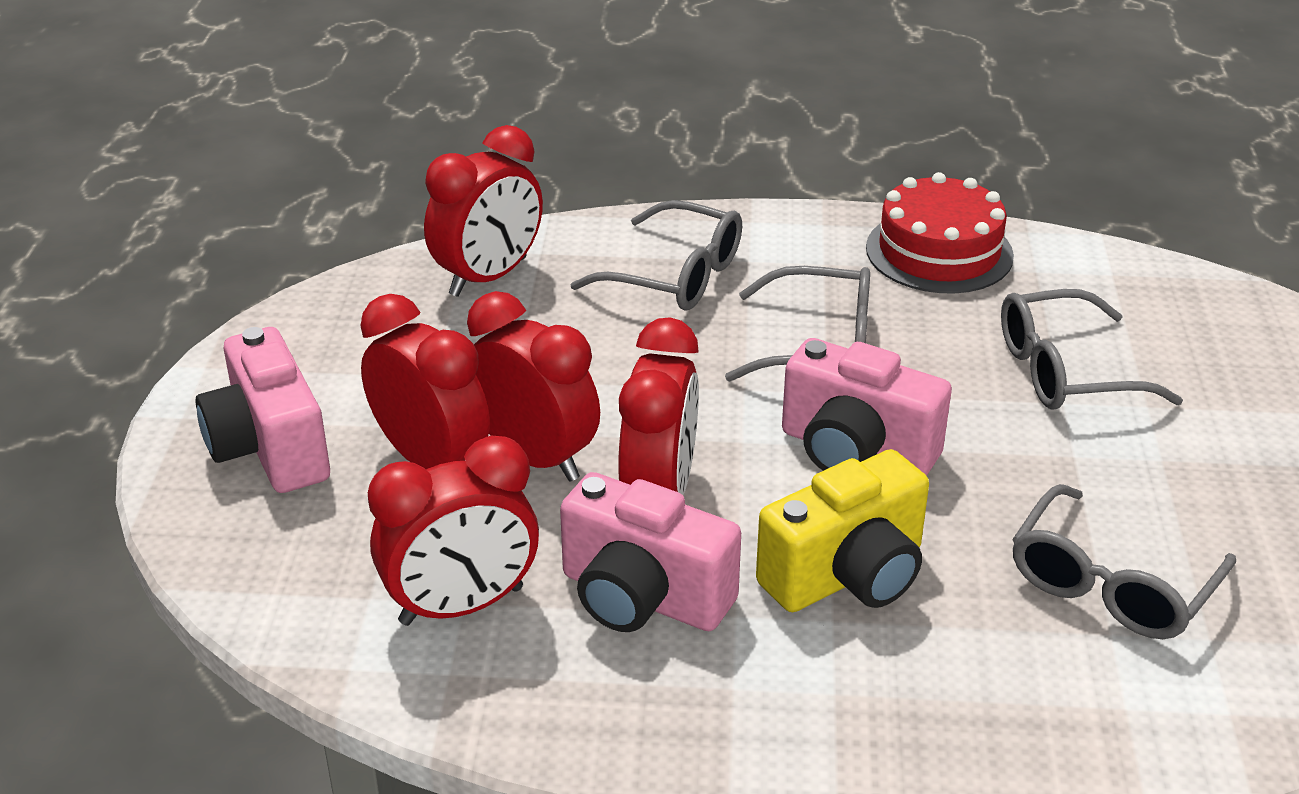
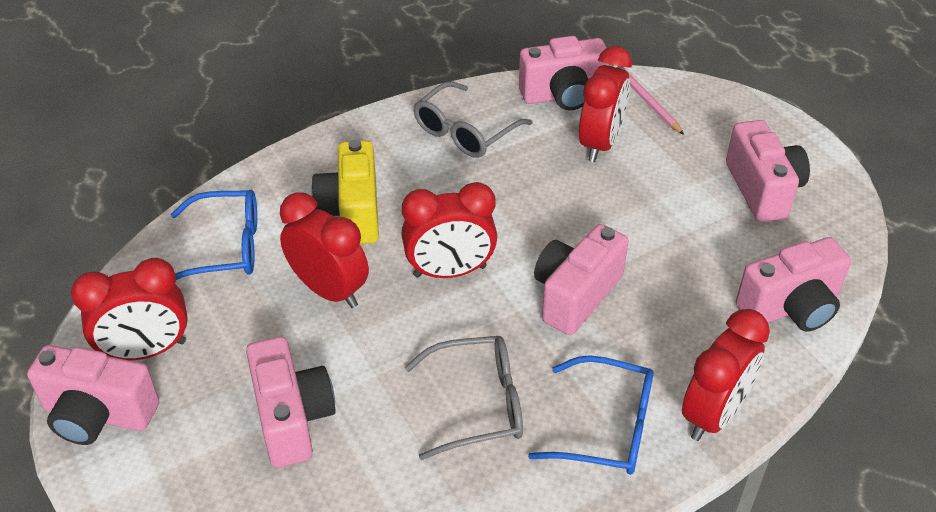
blue glasses: none = 0 -> [171,190,257,280] [528,355,654,475] = 2
grey glasses: [570,200,742,310] [725,266,870,382] [1001,289,1183,410] [1012,484,1236,639] = 4 -> [405,336,523,460] [413,81,532,158] = 2
pink camera: [195,327,330,493] [560,472,741,632] [782,338,952,476] = 3 -> [27,345,159,445] [246,337,336,468] [519,36,609,110] [534,224,629,335] [726,120,810,222] [736,237,851,332] = 6
pink pencil: none = 0 -> [613,65,684,135] = 1
red cake: [866,172,1014,293] = 1 -> none = 0

